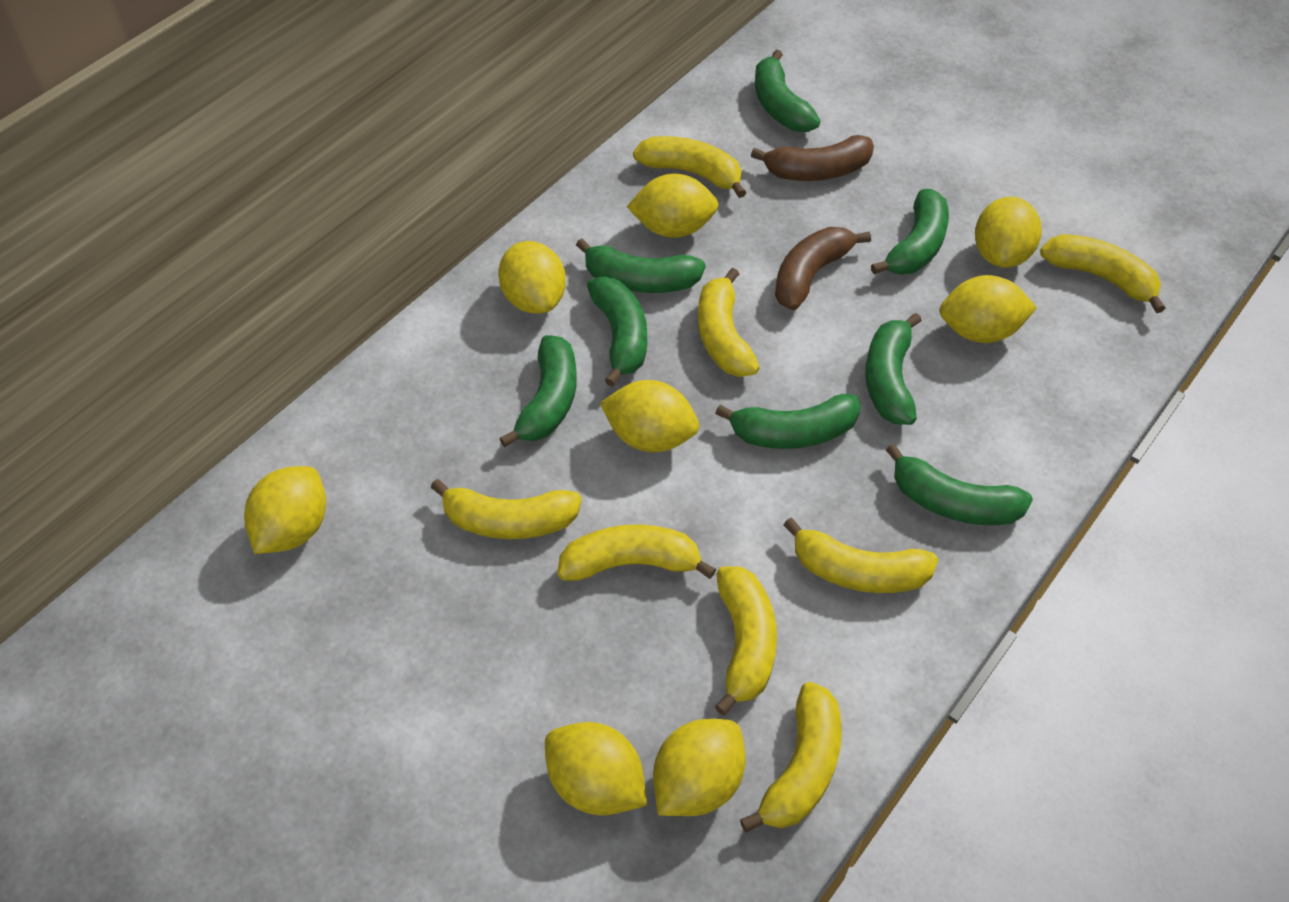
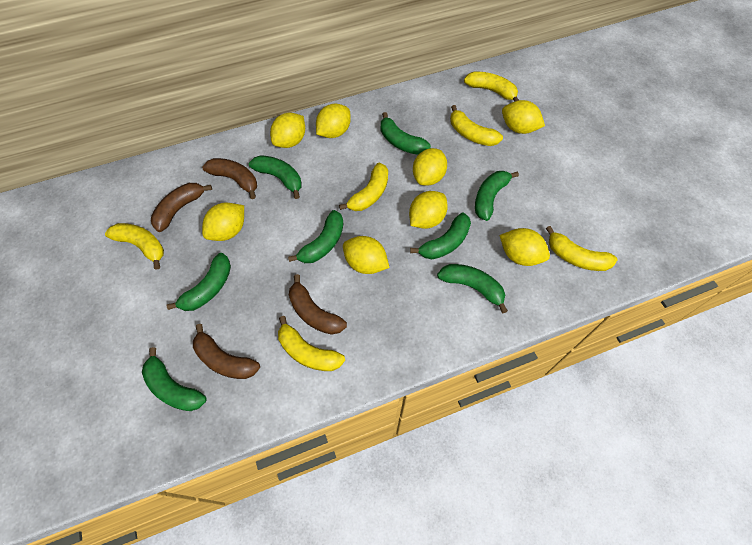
brown banana: [751,135,874,181] [775,227,871,310] = 2 -> [151,183,212,232] [193,324,260,379] [202,158,257,199] [289,274,347,335] = 4
yellow banana: [431,479,582,539] [557,524,716,581] [633,136,747,198] [698,268,760,377] [715,566,777,715] [740,682,842,833] [783,518,938,593] [1040,234,1166,313] = 8 -> [105,223,164,270] [278,316,345,371] [339,163,388,211] [450,105,503,146] [464,72,519,102] [546,226,617,271] = 6

